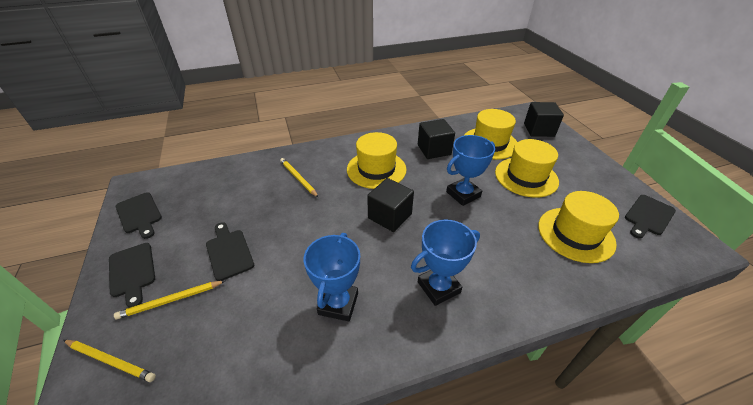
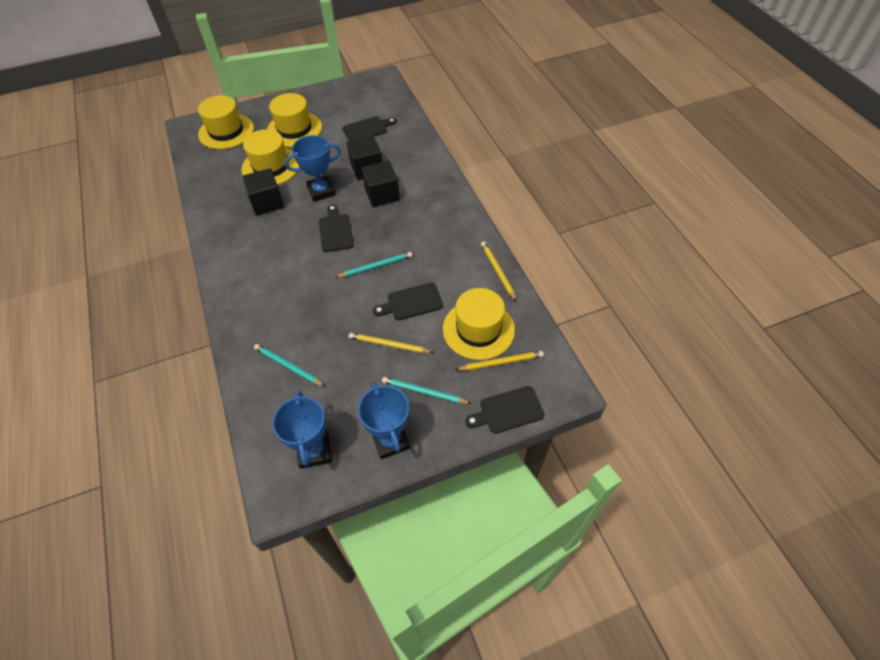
turquoise pencil: none = 0 -> [254,344,325,387] [336,252,412,278] [382,377,471,404] = 3

